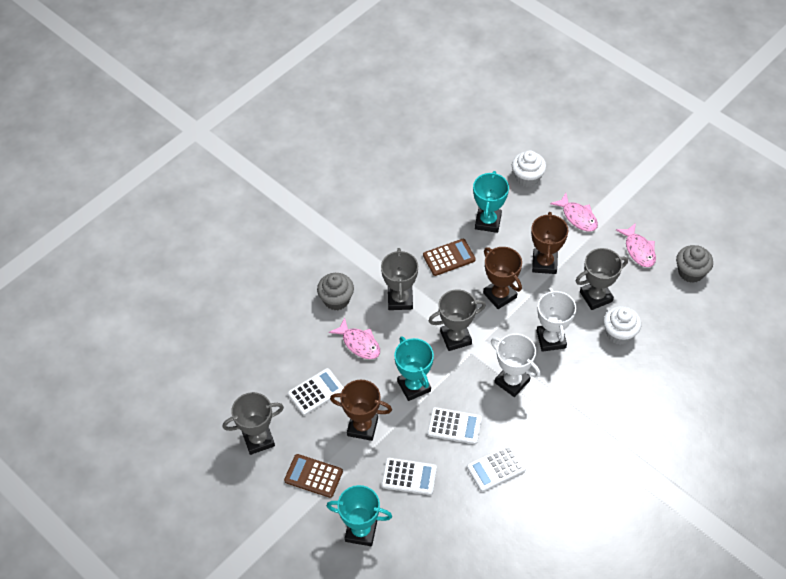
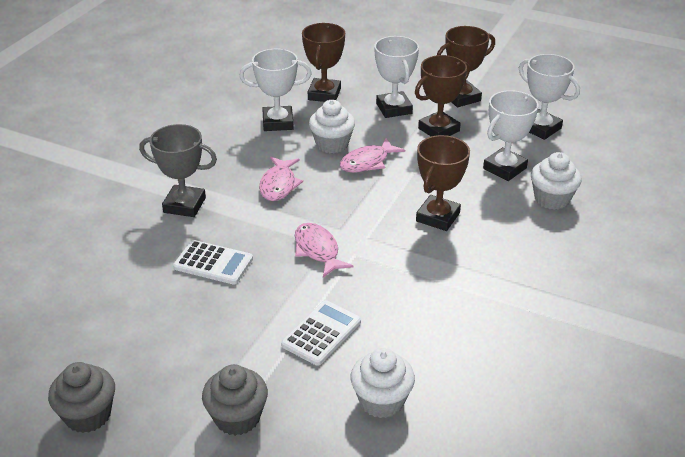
brown calculator: [284,454,343,498] [423,239,476,276] = 2 -> none = 0
brown trophy: [330,380,392,441] [483,247,522,309] [531,212,569,274] = 3 -> [302,23,345,102] [415,55,470,136] [416,135,470,231] [437,26,495,107] = 4
grey trophy: [223,392,284,455] [381,248,418,310] [429,289,486,351] [576,248,628,310] = 4 -> [139,124,217,217] = 1
turquoise trophy: [327,485,392,546] [394,336,434,401] [473,171,509,233] = 3 -> none = 0
white calculator: [288,368,344,415] [381,458,437,495] [427,407,482,444] [467,444,526,492] = 4 -> [173,240,253,285] [281,300,361,366] = 2
white cupcake: [512,150,546,187] [604,306,642,345] = 2 -> [309,100,355,153] [350,348,415,418] [531,152,582,210] = 3
white trophy: [491,334,541,397] [537,288,576,352] = 2 -> [239,49,312,131] [375,36,419,118] [483,90,539,181] [519,54,580,140] = 4

